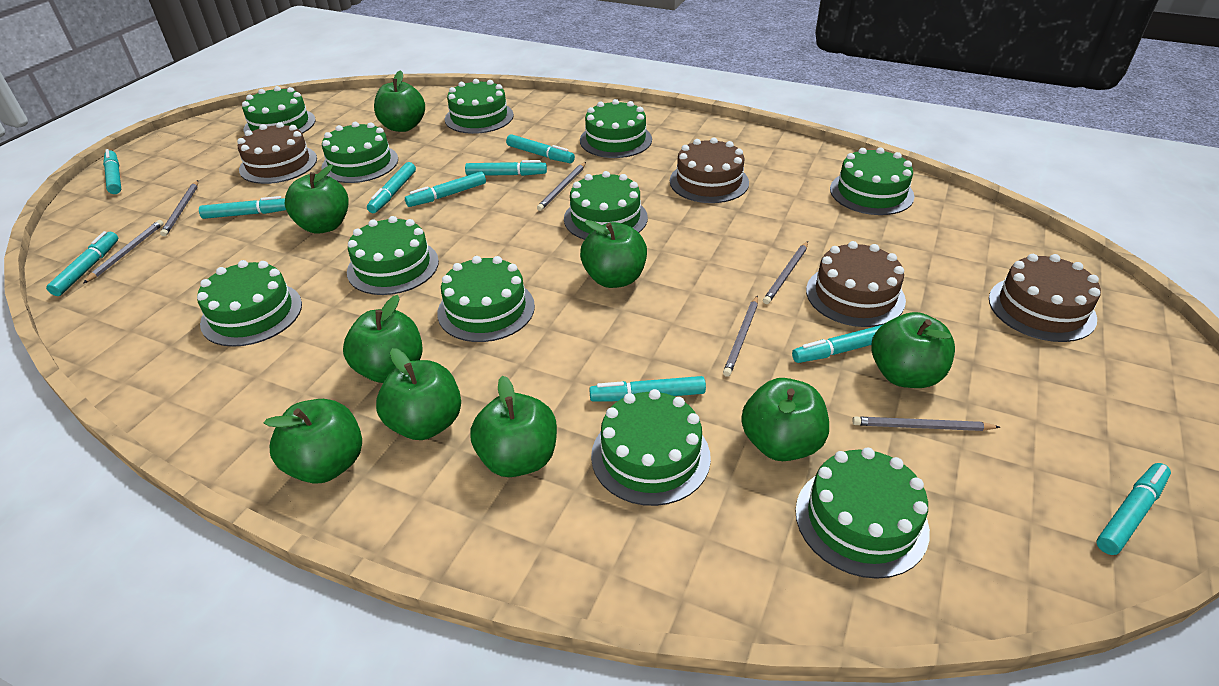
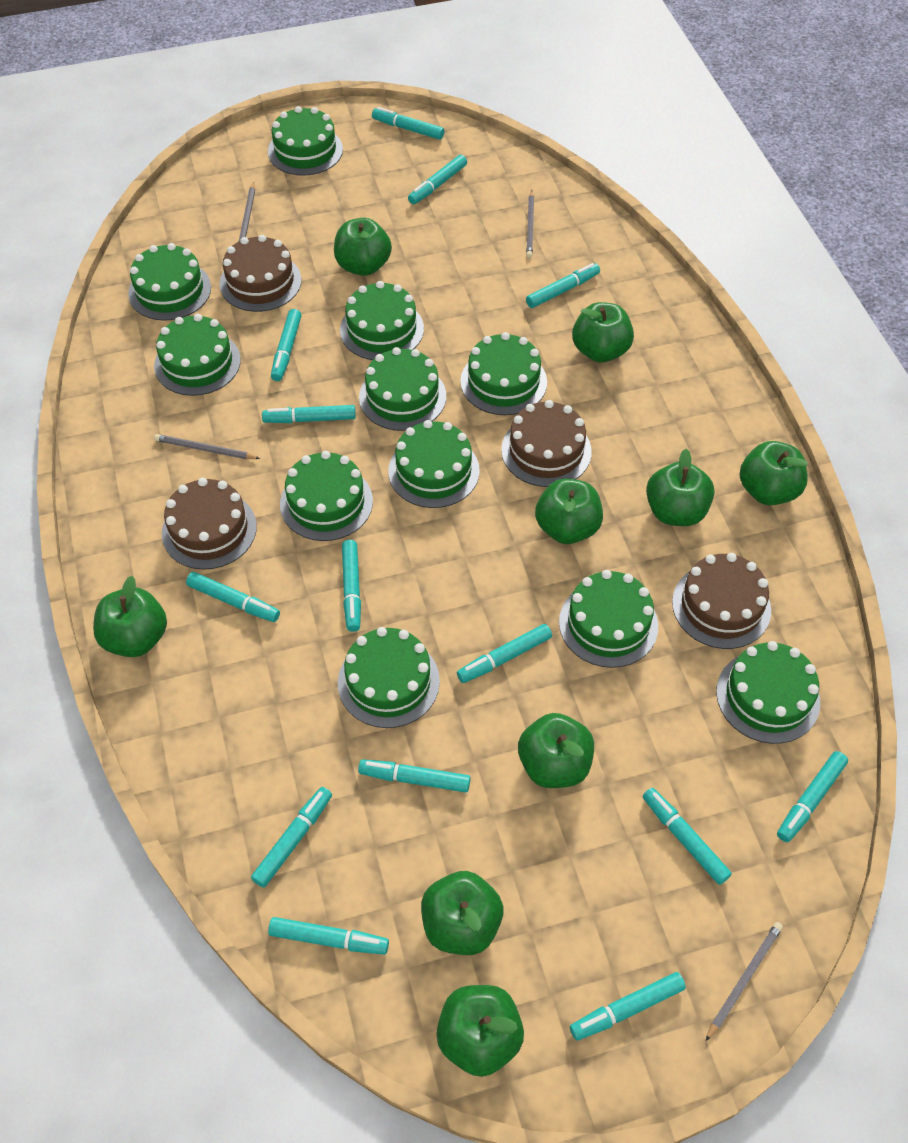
grey pencil: [83,220,163,284] [160,180,198,236] [537,162,586,211] [723,295,758,377] [763,241,808,304] [852,417,1000,431] = 6 -> [154,434,260,459] [239,182,255,241] [526,190,534,258] [706,922,783,1041] = 4
turquoise marker: [46,231,118,296] [103,149,121,194] [199,196,286,219] [367,162,416,213] [405,172,486,207] [465,160,547,176] [506,134,575,163] [589,376,706,401] [792,324,884,363] [1096,463,1171,555] = 10 -> [186,572,280,622] [251,787,332,888] [262,405,356,423] [268,917,389,955] [271,309,301,381] [342,540,361,632] [358,759,470,793] [372,107,444,140] [408,155,467,204] [457,624,552,683] [526,263,600,308] [570,972,686,1040] [643,788,732,885] [777,751,848,842] = 14

